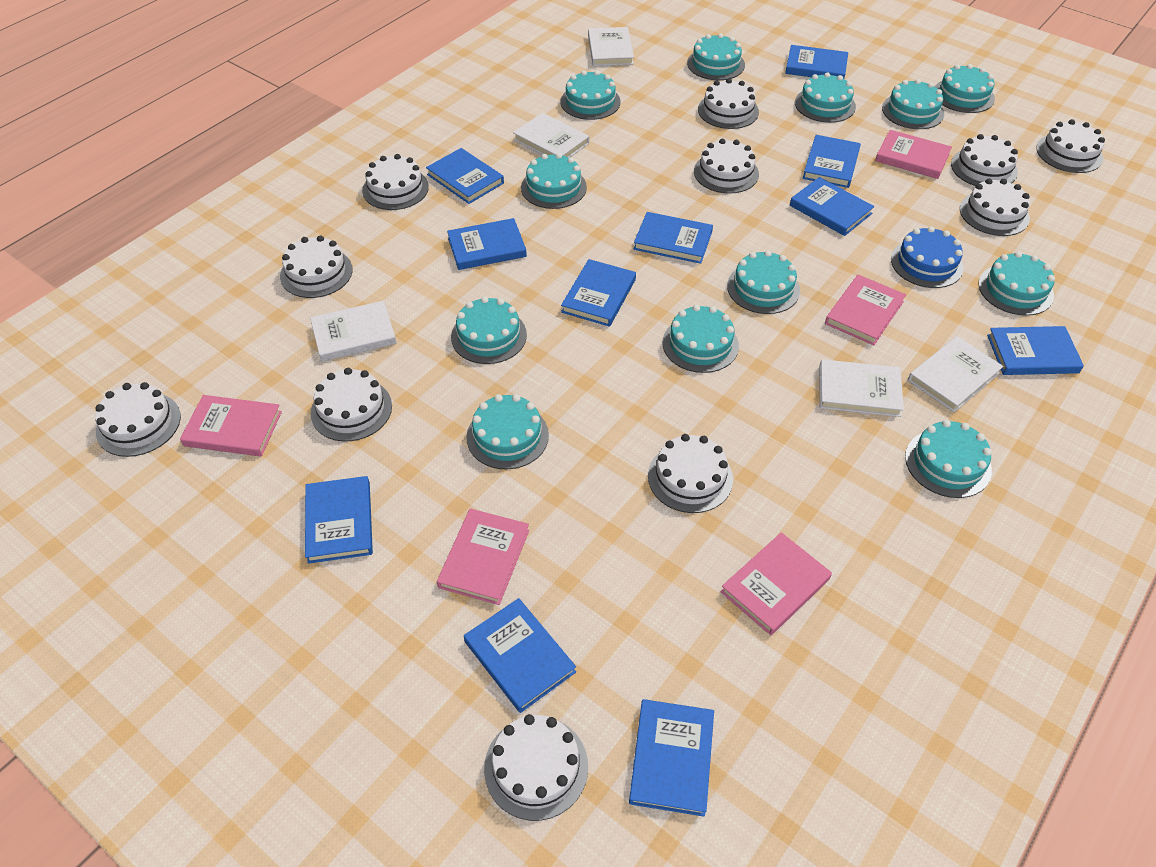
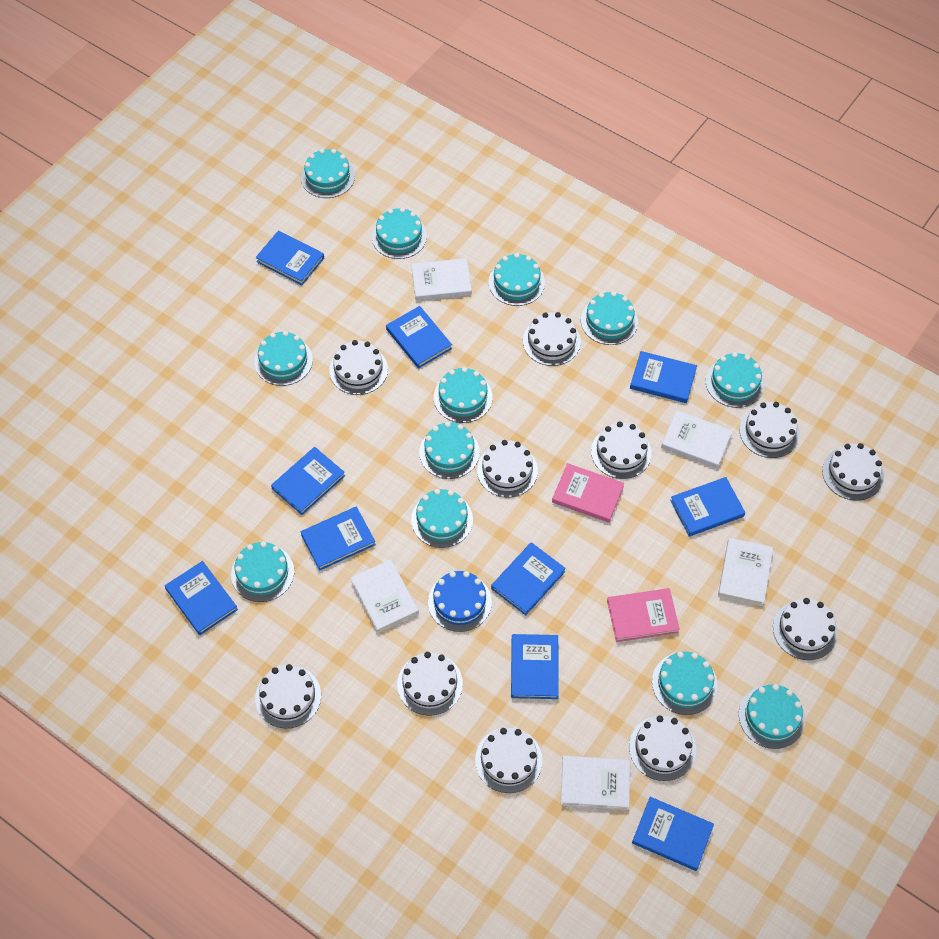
blue book: [305,476,373,564] [426,148,504,204] [447,218,527,270] [464,598,576,713] [561,259,636,327] [629,699,714,817] [634,212,713,264] [785,45,848,79] [790,177,874,236] [803,135,861,188] [987,326,1084,375] = 11 -> [165,561,238,635] [256,231,324,285] [271,447,345,515] [301,506,376,571] [386,306,452,369] [491,542,566,616] [511,634,559,699] [630,351,697,403] [632,797,714,871] [670,477,745,536] = 10
pink book: [180,395,282,456] [437,508,529,605] [721,532,832,635] [825,275,906,345] [875,130,952,179] = 5 -> [552,463,624,522] [607,588,680,642] = 2

